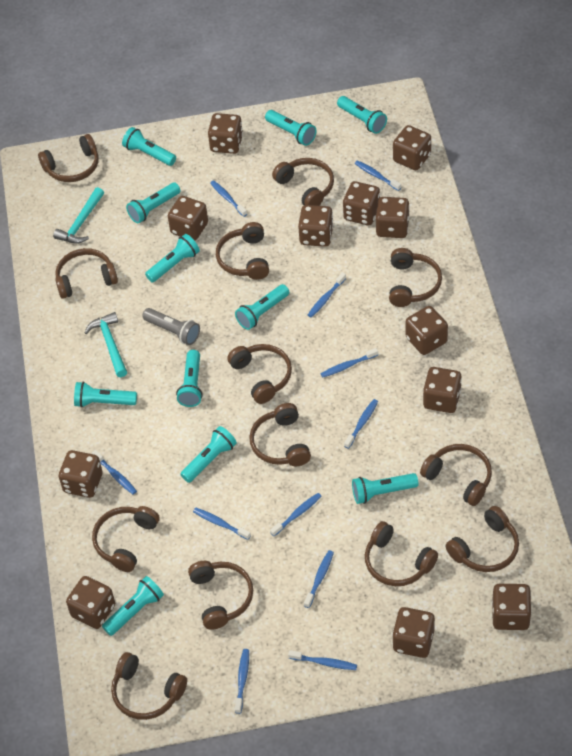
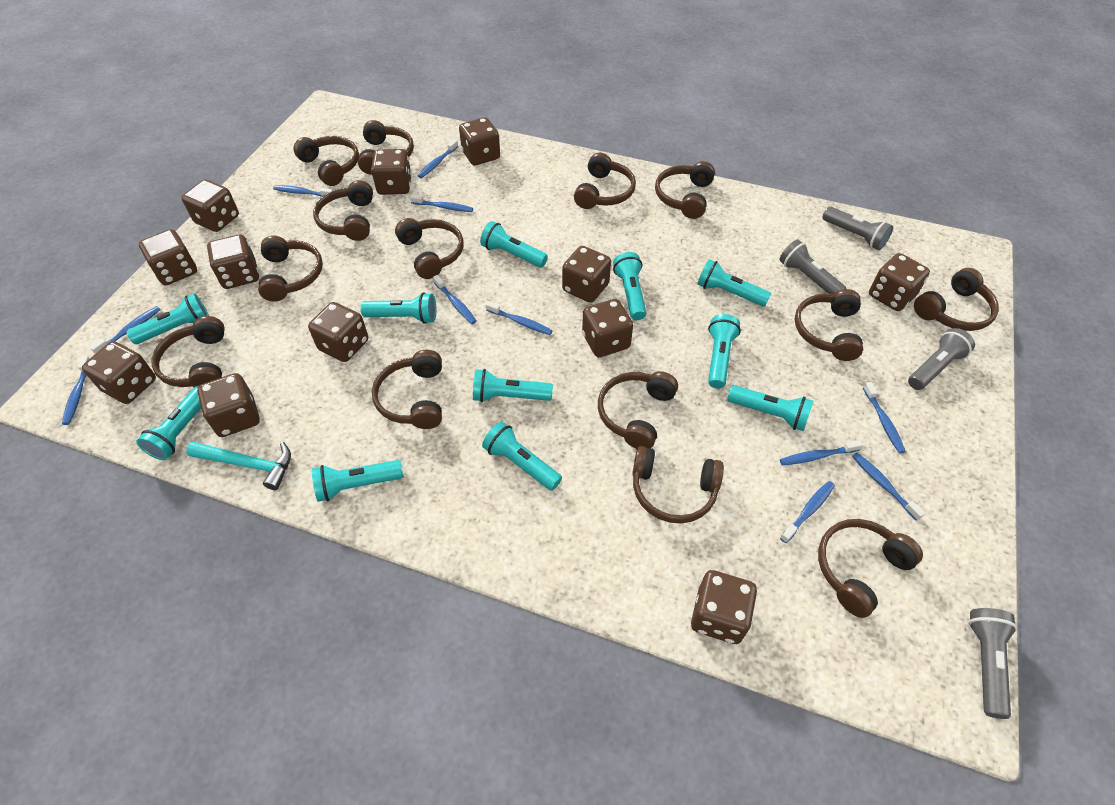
brown headphones: [38,134,98,182] [55,248,118,299] [92,506,160,572] [111,652,187,720] [188,561,253,630] [216,222,269,280] [227,344,292,404] [249,403,311,466] [272,158,334,206] [365,521,438,586] [389,248,442,307] [420,444,492,506] [445,506,519,572] = 13 -> [151,316,225,387] [258,236,323,302] [293,136,359,186] [313,180,373,241] [358,120,414,175] [372,350,442,429] [395,218,463,279] [574,153,636,209] [598,371,678,449] [632,446,724,523] [655,161,715,219] [794,289,863,361] [818,519,923,618] [914,268,999,331] = 14
grey flashlight: [142,308,200,345] = 1 -> [779,239,846,294] [822,207,893,250] [908,328,975,390] [968,608,1017,719] = 4
turquoise hammer: [53,187,104,244] [84,312,127,377] = 2 -> [186,441,291,490] = 1

